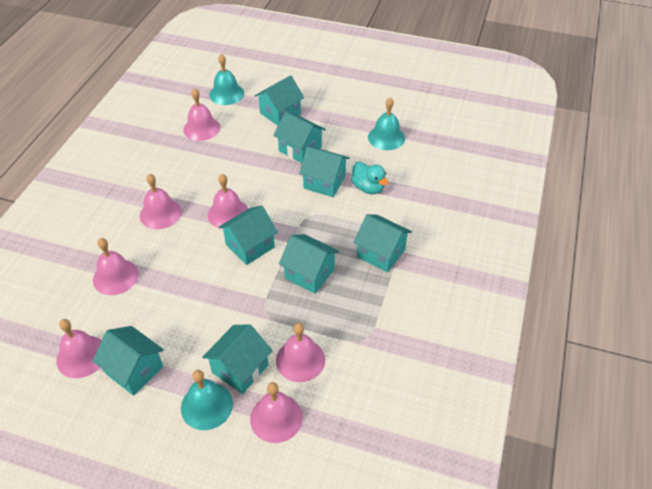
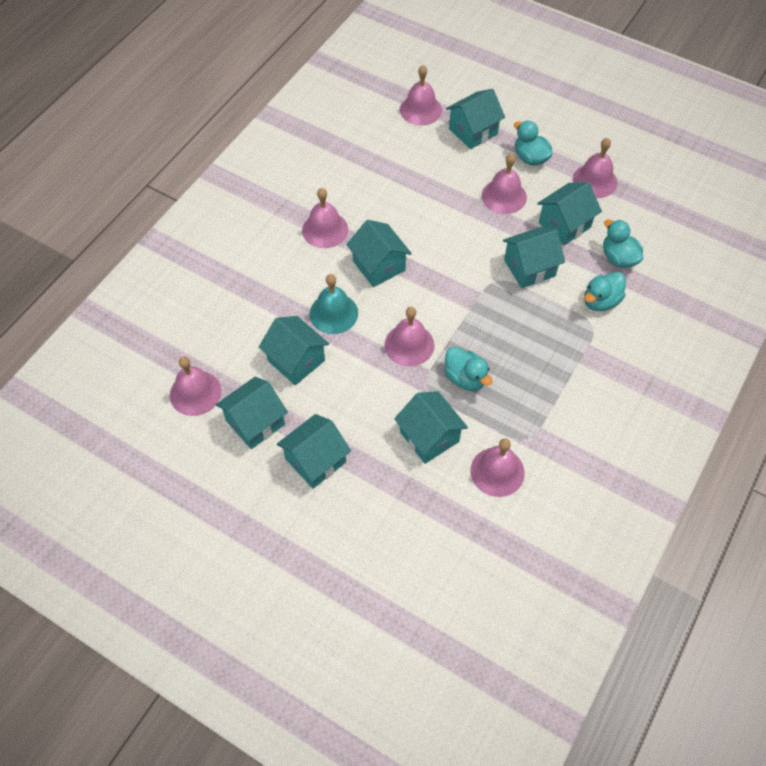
turquoise bell: [181,370,233,430] [209,54,244,105] [368,98,405,150] = 3 -> [309,274,358,334] = 1
turquoise duck: [351,162,388,194] = 1 -> [444,347,493,391] [514,121,553,165] [584,272,626,311] [603,219,643,268] = 4

